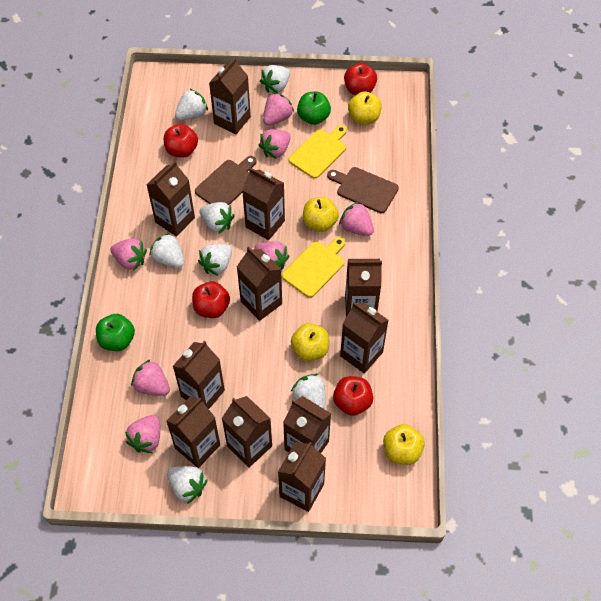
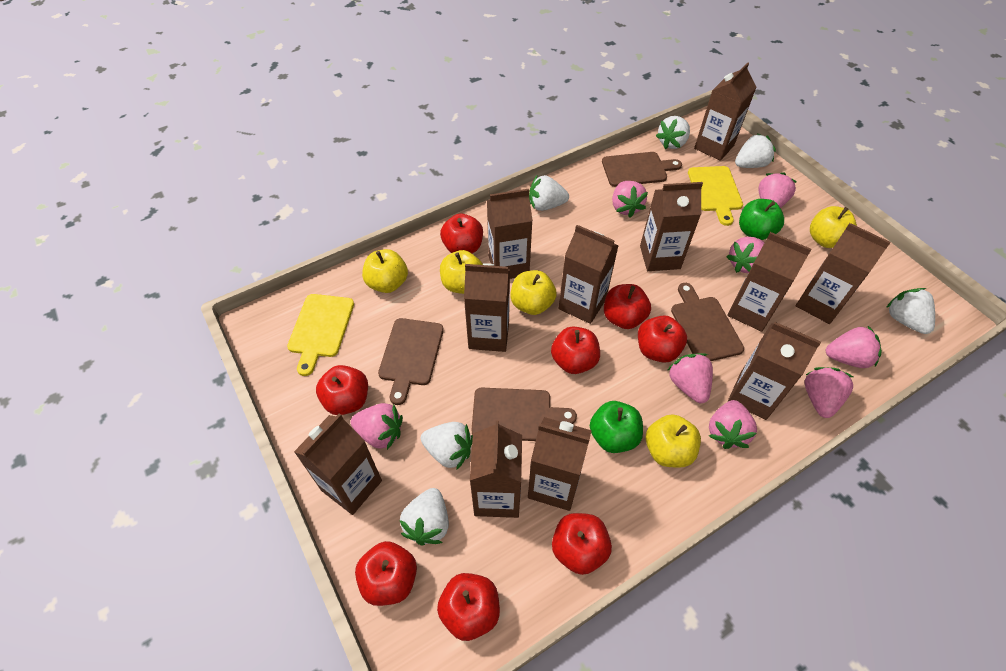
brown cutting board: [195,156,257,205] [327,167,399,213] = 2 -> [378,318,444,405] [471,388,577,441] [602,152,682,187] [671,283,744,361] = 4
pink strawberry: [110,238,147,271] [125,415,160,453] [131,359,170,396] [254,241,289,270] [259,129,291,159] [263,93,294,126] [339,202,374,236] = 7 -> [351,403,403,450] [612,181,648,217] [668,353,713,403] [709,400,757,449] [726,237,764,273] [758,172,797,208] [804,367,853,418] [826,326,881,368] = 8
red apple: [164,124,198,158] [192,281,230,318] [333,376,373,416] [344,63,377,95] = 4 -> [316,365,368,415] [355,541,417,606] [437,573,500,641] [440,214,483,253] [551,326,600,374] [552,513,612,575] [604,284,651,329] [638,315,687,363] = 8
white strawberry: [149,233,184,268] [167,466,207,504] [175,88,208,120] [198,244,232,276] [199,202,234,233] [260,65,290,93] [291,374,326,409] = 7 -> [400,488,449,545] [421,422,473,470] [529,175,569,211] [656,116,690,149] [735,133,776,168] [886,288,935,334] = 6
yellow apple: [291,323,329,361] [303,197,339,232] [348,91,382,125] [383,424,425,465] = 4 -> [362,249,408,293] [440,250,483,294] [510,270,557,315] [646,414,701,468] [810,206,857,248] = 5

